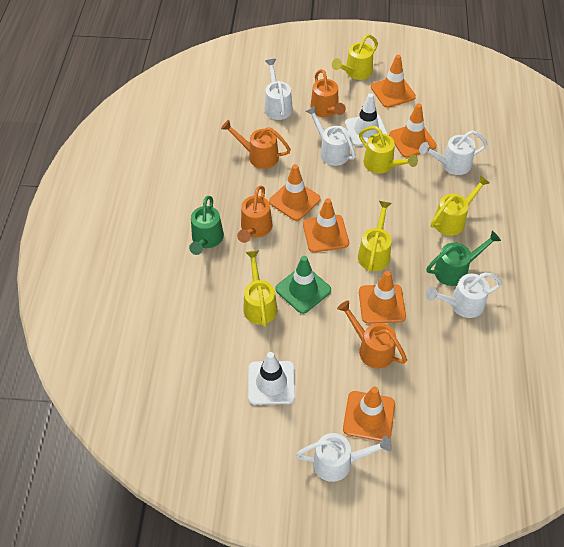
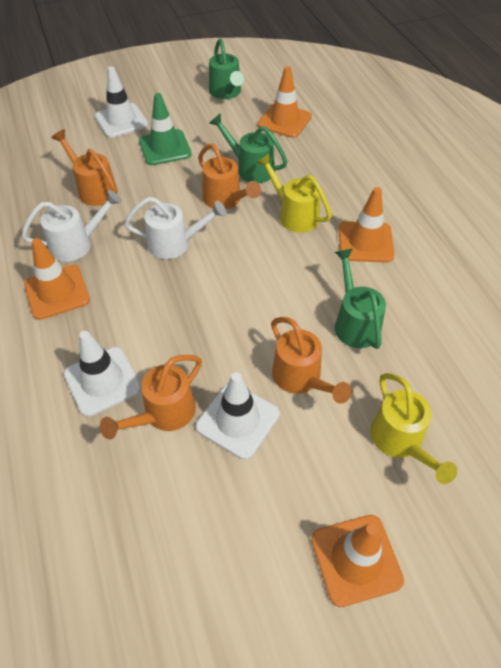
green watering can: [189,196,224,255] [426,231,501,286] = 2 -> [209,39,244,99] [209,113,288,183] [335,248,386,349] = 3
orange traffic cone: [269,164,321,221] [303,198,349,252] [343,387,395,441] [359,270,406,324] [371,55,416,108] [389,104,436,158] = 6 -> [24,238,90,320] [258,66,312,138] [311,515,404,607] [339,187,395,262] = 4
white traffic cone: [248,352,295,405] [345,93,388,146] = 2 -> [64,331,141,417] [95,66,148,138] [196,372,280,460] = 3
white watering can: [264,59,293,120] [296,433,392,482] [305,106,356,166] [419,130,488,175] [426,272,503,318] = 5 -> [21,190,122,262] [124,197,227,259] = 2
yellow watering can: [243,250,277,327] [332,34,378,80] [358,201,392,272] [359,126,418,174] [431,175,490,236] = 5 -> [256,154,332,233] [370,373,457,484] = 2

